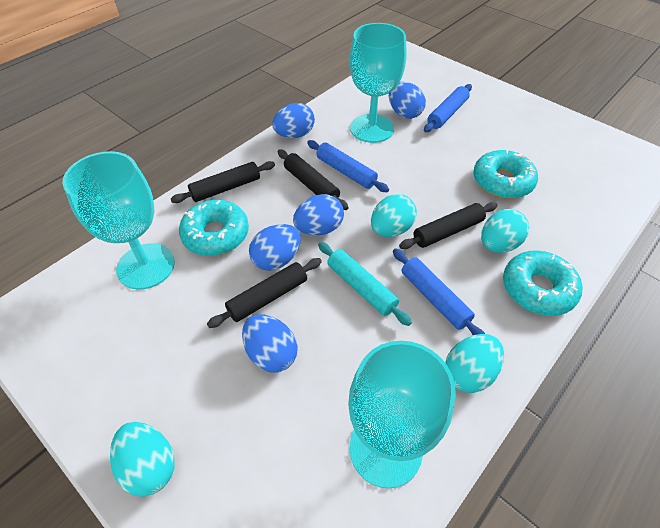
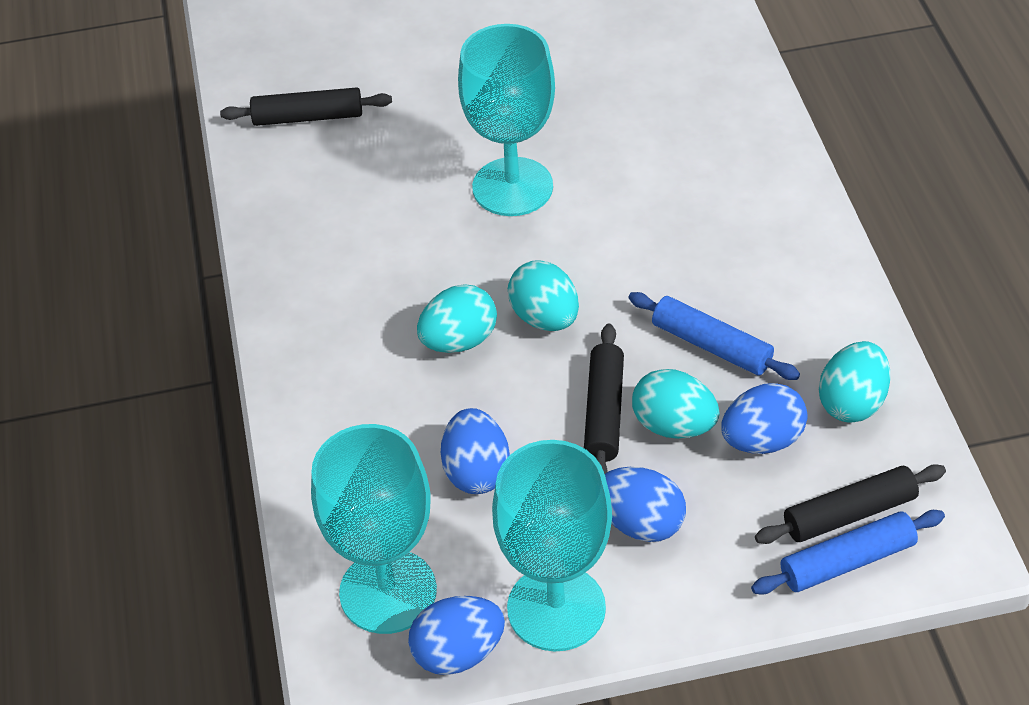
black rolling pin: [171,161,275,203] [207,258,322,328] [277,149,349,210] [399,202,498,249] = 4 -> [220,87,392,126] [584,324,624,474] [755,464,946,544] = 3
blue egg: [242,314,298,373] [249,224,301,271] [272,103,315,138] [293,194,344,235] [389,82,426,119] = 5 -> [408,596,505,675] [441,408,510,494] [605,467,686,542] [721,383,807,454] = 4
blue rolling pin: [307,140,389,192] [393,248,485,335] [424,84,472,132] = 3 -> [628,292,800,380] [751,510,945,595] = 2
turquoise donut: [179,200,249,256] [473,150,538,199] [503,250,582,316] = 3 -> none = 0
turquoise rolling pin: [318,242,412,326] = 1 -> none = 0

